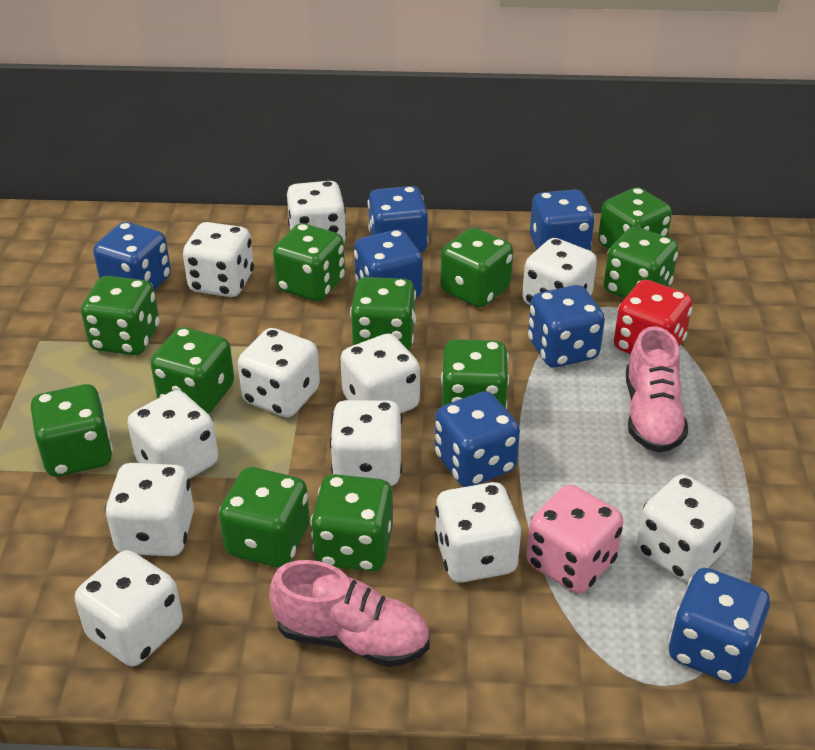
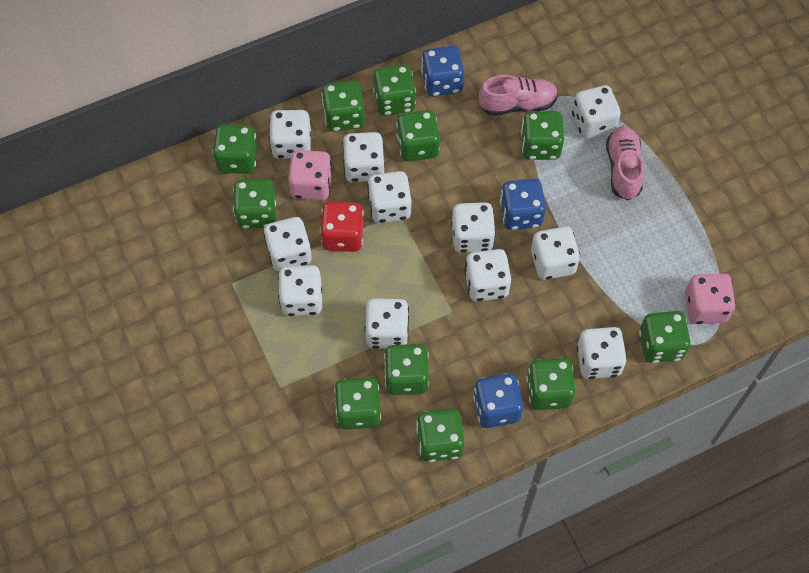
blue dice: [93,222,171,290] [354,230,423,298] [368,186,428,253] [435,391,520,487] [528,285,605,367] [530,189,595,251] [668,568,770,684] = 7 -> [421,46,464,97] [473,374,523,428] [500,179,546,230] = 3
pink dice: [526,485,624,593] = 1 -> [288,150,332,200] [685,273,736,324] = 2

